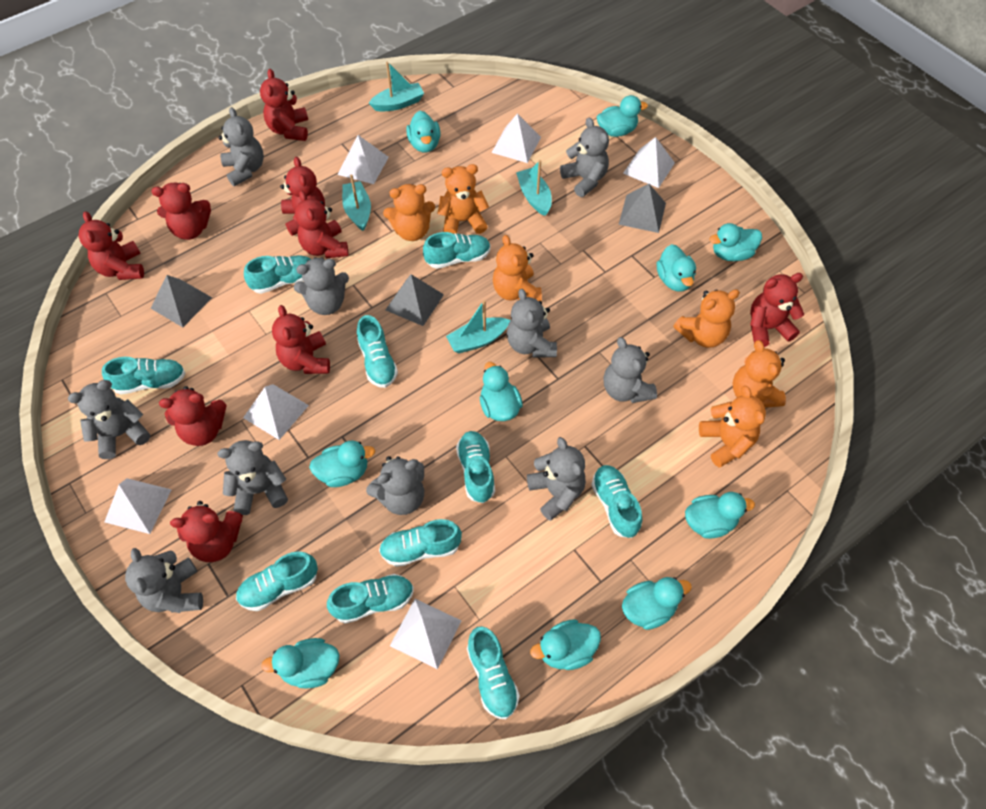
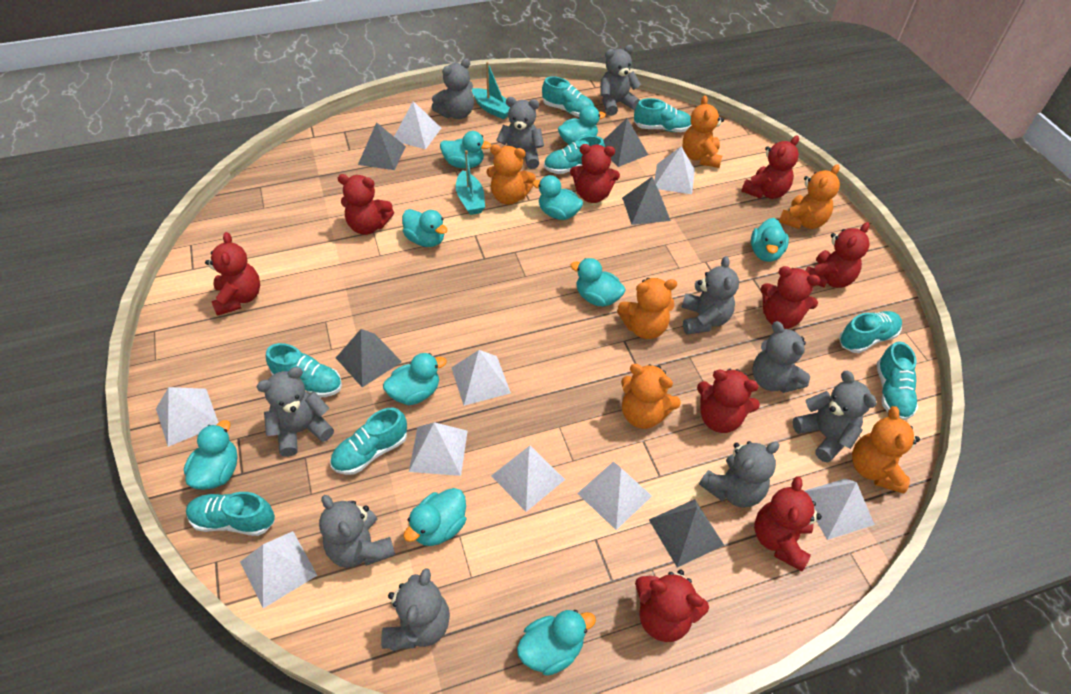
grey pyramid: [151,275,212,327] [386,274,444,326] [618,184,666,233] = 3 -> [336,329,402,387] [358,122,406,170] [603,118,648,167] [622,177,671,225] [649,499,724,567] = 5
turquoise boat: [342,174,371,231] [369,61,424,112] [446,300,510,353] [516,160,552,216] = 4 -> [456,150,485,215] [472,62,510,119] = 2
turquoise shoe: [102,357,185,394] [236,552,318,611] [244,255,311,294] [327,574,414,624] [357,315,398,388] [379,519,462,567] [423,232,491,269] [456,431,495,503] [467,626,520,719] [591,465,642,538] = 10 -> [186,492,275,536] [266,343,342,398] [330,408,407,475] [542,76,594,117] [544,136,605,174] [634,98,692,132] [839,311,902,353] [876,341,918,420] = 8
white pyramid: [104,478,172,534] [243,384,309,440] [338,135,389,184] [390,599,461,669] [492,113,541,163] [623,137,675,188] = 6 -> [156,387,219,447] [240,531,318,608] [394,101,441,149] [409,422,468,476] [451,350,511,406] [491,446,565,512] [577,461,652,530] [654,147,695,194] [805,478,875,540] = 9

